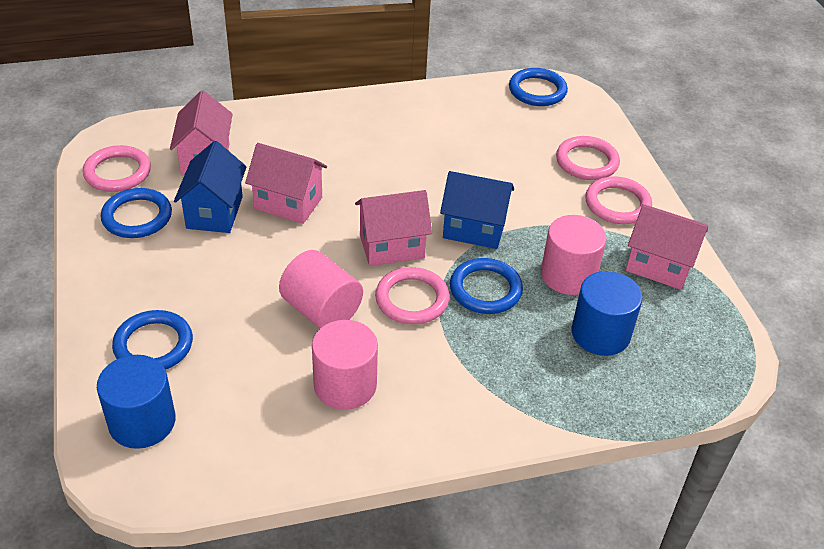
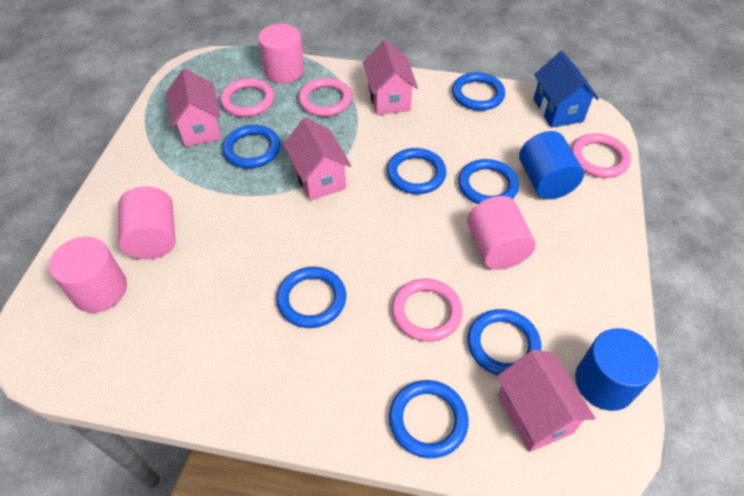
blue house: [174,141,247,233] [440,171,514,249] = 2 -> [533,51,599,128] = 1
blue ring: [101,188,172,238] [112,310,193,370] [450,258,523,314] [509,68,568,106] = 4 -> [222,125,280,168] [276,267,346,328] [387,148,446,194] [389,380,469,458] [452,72,505,111] [458,159,519,204] [467,309,541,375] = 7
pink cylinder: [279,250,363,328] [312,320,378,410] [541,215,607,295] = 3 -> [49,237,127,313] [118,186,176,259] [258,24,304,84] [467,196,536,270] = 4

